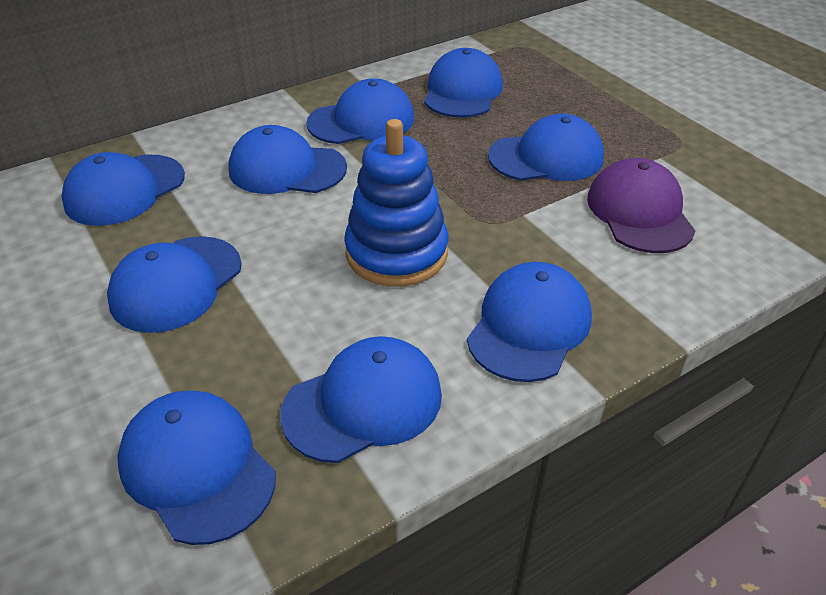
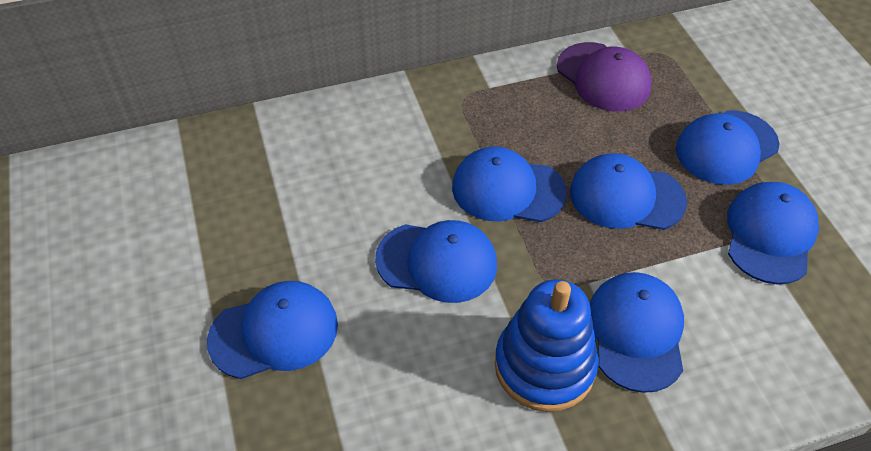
blue cap: [61,152,185,226] [107,236,242,333] [117,391,276,545] [228,125,347,194] [280,336,442,463] [306,78,414,144] [424,48,503,118] [467,262,592,382] [488,114,604,181] = 9 -> [207,281,338,379] [375,220,497,303] [452,147,567,222] [570,153,687,230] [590,272,684,393] [676,110,779,185] [727,182,819,284] = 7

